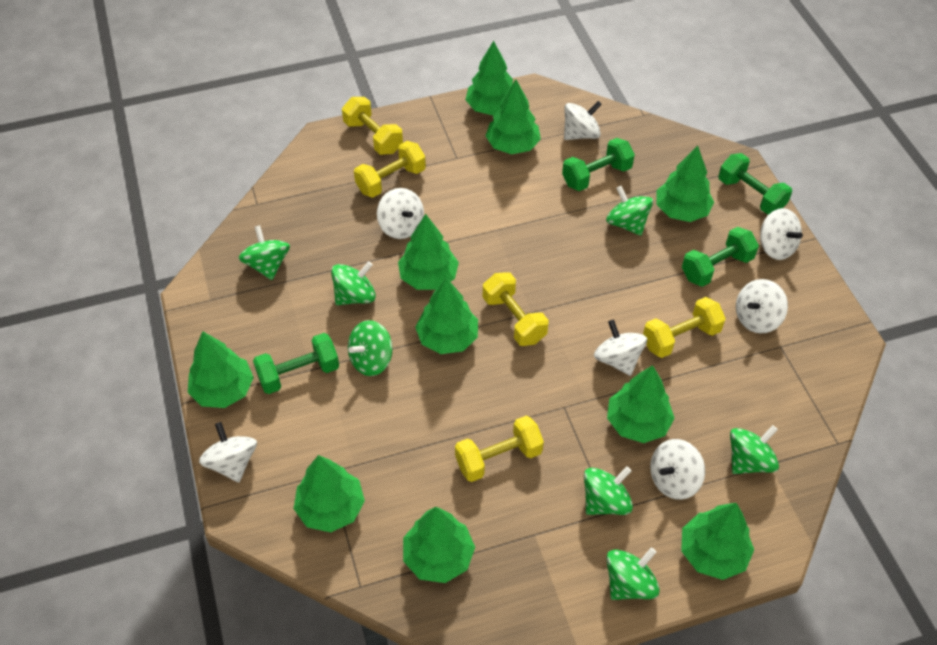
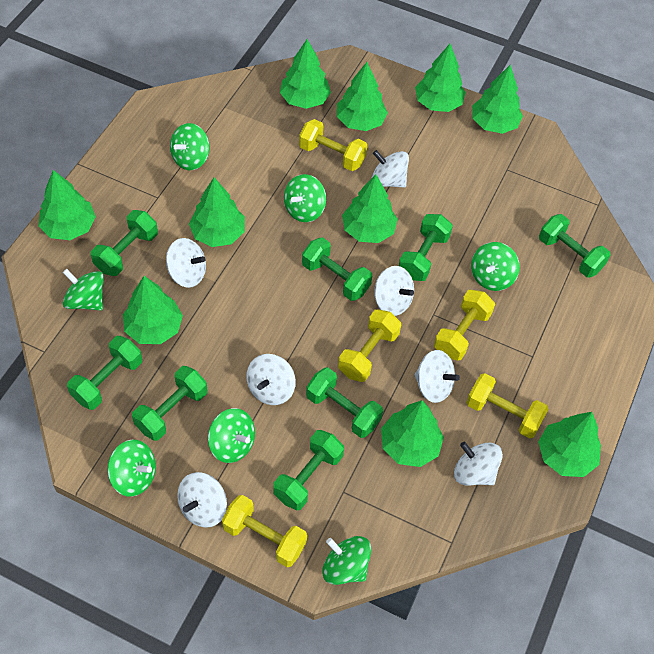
green dumbbell: [253,333,339,394] [562,138,635,191] [682,227,759,287] [718,153,792,215] = 4 -> [67,336,142,410] [91,210,158,276] [132,366,207,441] [273,430,344,510] [302,237,372,301] [306,367,383,438] [399,214,453,281] [539,214,610,278] = 8

